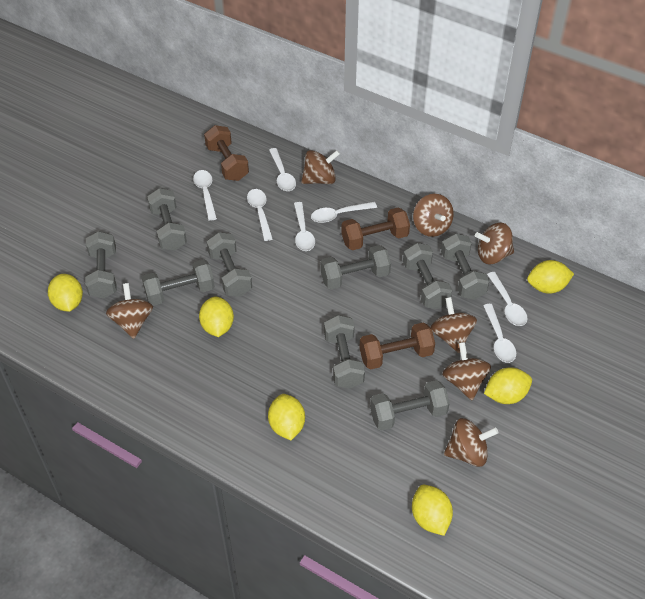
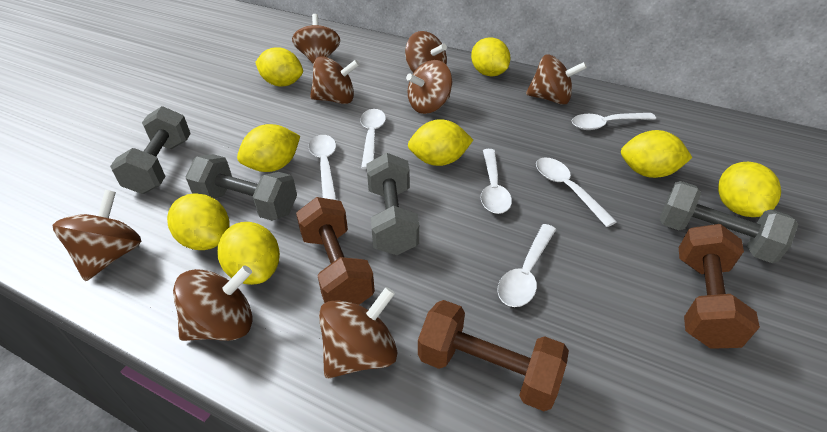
brown spinning top: [106,283,153,339] [301,150,340,184] [413,194,454,237] [430,297,477,353] [442,342,491,400] [444,418,498,467] [475,223,514,264] = 7 -> [53,190,141,281] [173,265,252,341] [292,14,340,64] [310,56,360,104] [319,287,398,379] [405,31,447,73] [406,60,452,114] [526,54,587,105] = 8
grey dumbbell: [85,231,116,299] [142,259,215,306] [147,188,187,251] [207,232,252,297] [320,245,391,289] [324,315,365,389] [370,380,450,430] [403,243,452,309] [441,233,489,300] = 9 -> [110,106,191,194] [185,154,297,221] [366,153,419,255] [660,181,798,263] = 4
white spoon: [193,170,217,221] [247,189,273,241] [269,148,296,191] [294,202,315,251] [311,202,377,223] [483,304,516,363] [487,272,528,326] = 7 -> [308,135,337,200] [360,109,386,170] [481,149,512,214] [497,224,556,307] [536,157,617,227] [572,113,656,130] = 6
yellow lemon: [48,274,83,312] [199,297,234,337] [268,394,305,440] [412,485,453,536] [484,367,532,404] [527,260,574,294] = 6 -> [167,193,229,250] [218,222,280,285] [237,124,300,172] [255,47,303,87] [408,119,473,166] [471,37,510,76] [621,130,693,178] [718,162,781,217] = 8

